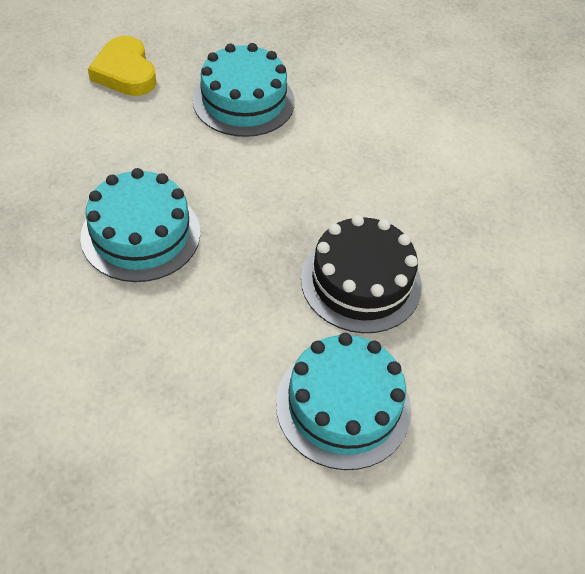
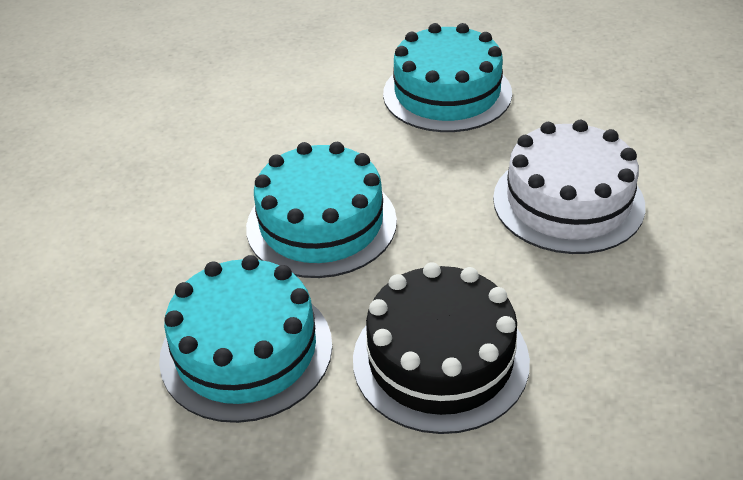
white cake: none = 0 -> [493,120,645,254] = 1
yellow heart: [88,36,156,96] = 1 -> none = 0

